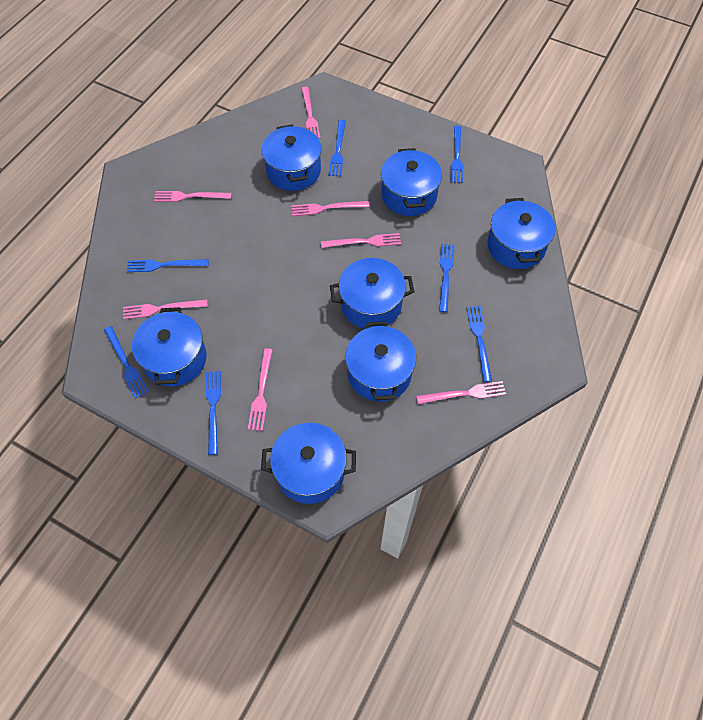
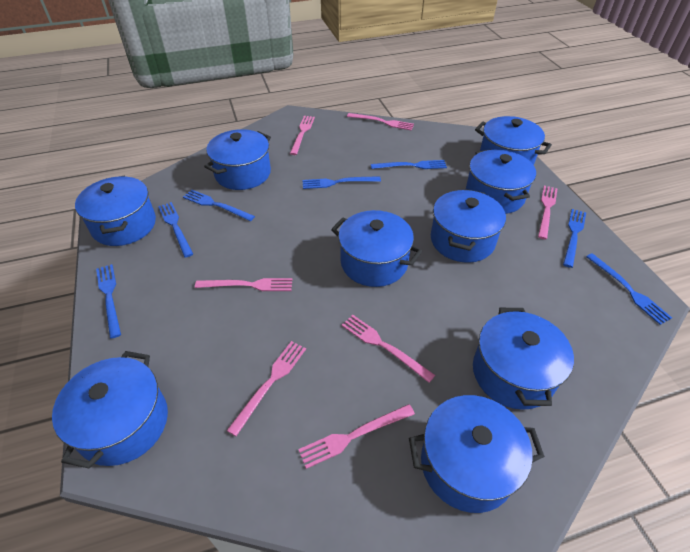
blue pot: [132,307,207,386] [261,124,322,191] [261,423,356,504] [330,258,414,329] [345,321,416,402] [381,148,442,216] [487,198,555,269] = 7 -> [52,351,168,469] [75,176,156,246] [204,129,271,190] [331,210,422,287] [409,395,545,513] [431,189,506,263] [466,149,536,214] [473,308,574,410] [475,116,552,165] = 9

